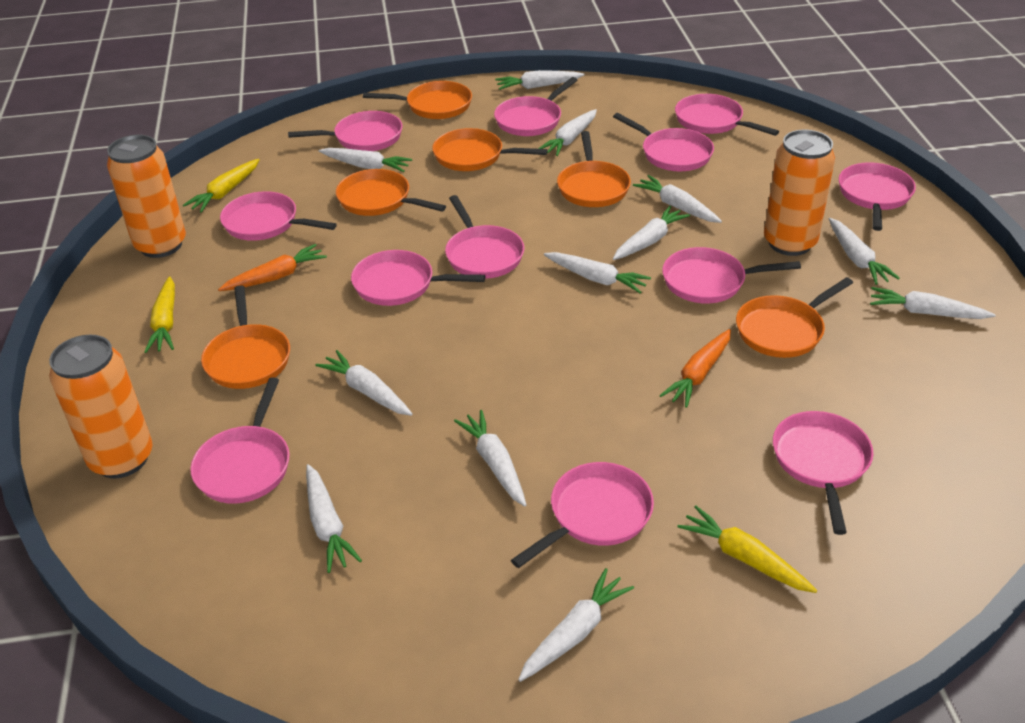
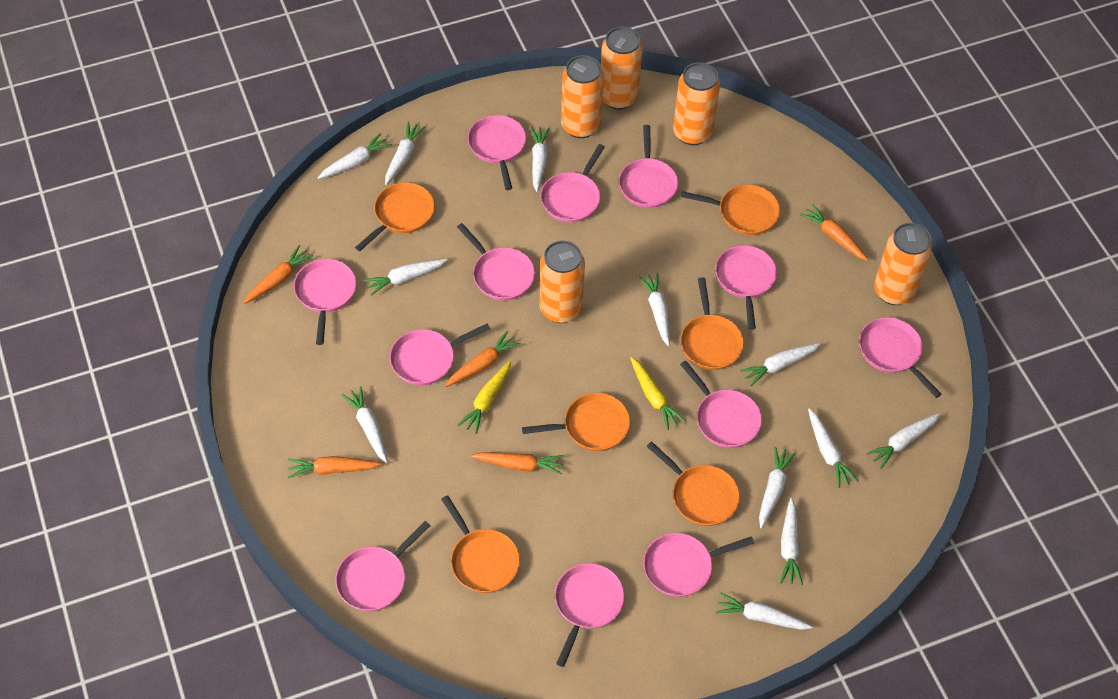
orange can: [49,335,153,478] [107,135,186,258] [764,130,835,256] = 3 -> [539,240,585,323] [561,55,604,138] [601,27,643,110] [673,62,720,145] [874,223,932,305] = 5
orange carrot: [218,244,327,291] [659,329,731,408] = 2 -> [243,245,313,304] [288,456,381,478] [445,330,521,387] [471,452,564,474] [800,204,869,261] = 5
yellow carrot: [144,276,175,353] [183,159,259,212] [677,506,817,593] = 3 -> [458,361,511,434] [630,357,686,430] = 2

